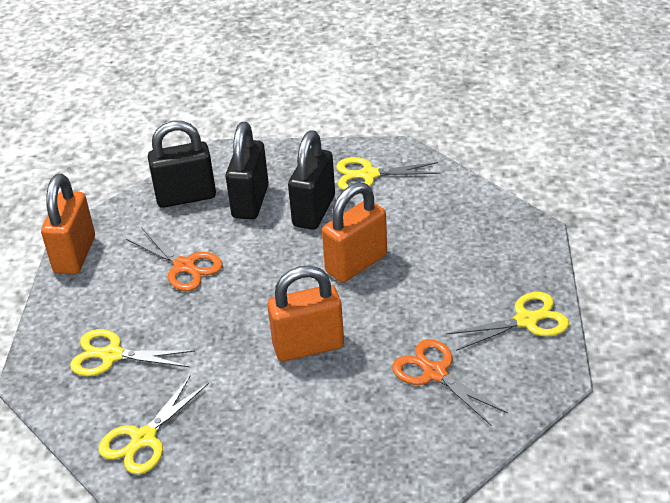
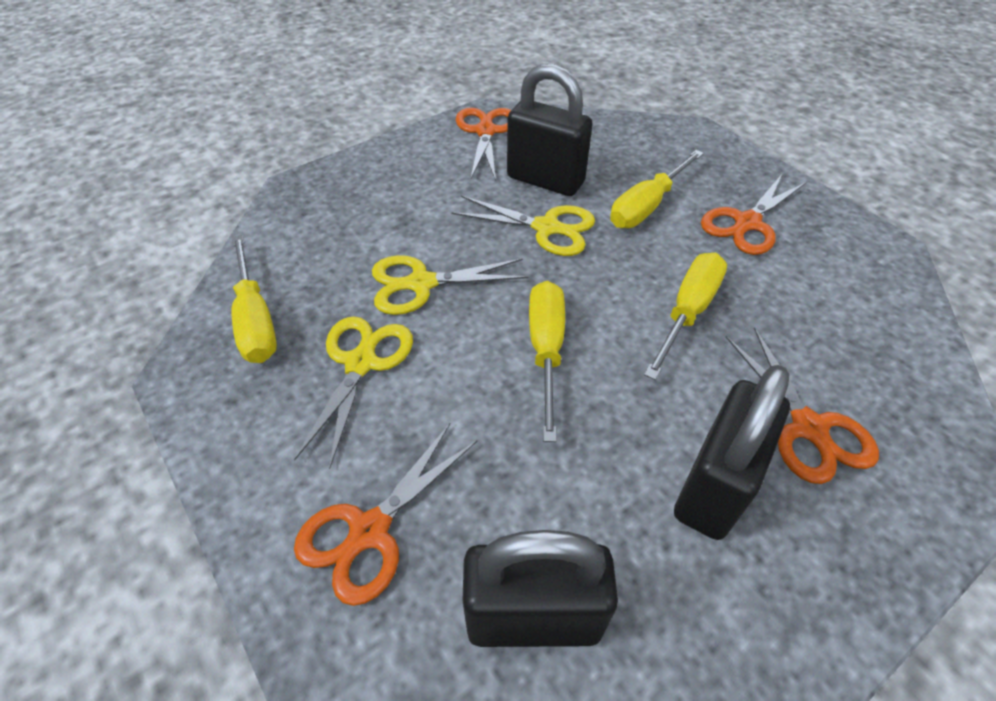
orange padlock: [41,174,95,274] [267,266,344,362] [322,182,387,283] = 3 -> none = 0
orange scissors: [126,227,223,291] [392,339,508,425] = 2 -> [294,423,477,606] [456,108,511,181] [701,174,806,255] [726,327,879,484] = 4
yellow scissors: [70,329,195,376] [99,375,209,475] [336,157,441,190] [446,292,569,351] = 4 -> [294,316,413,469] [372,255,529,315] [451,196,595,256] = 3
yellow screwdriver: none = 0 -> [231,235,277,363] [529,281,565,442] [610,150,704,228] [644,253,727,380] = 4

